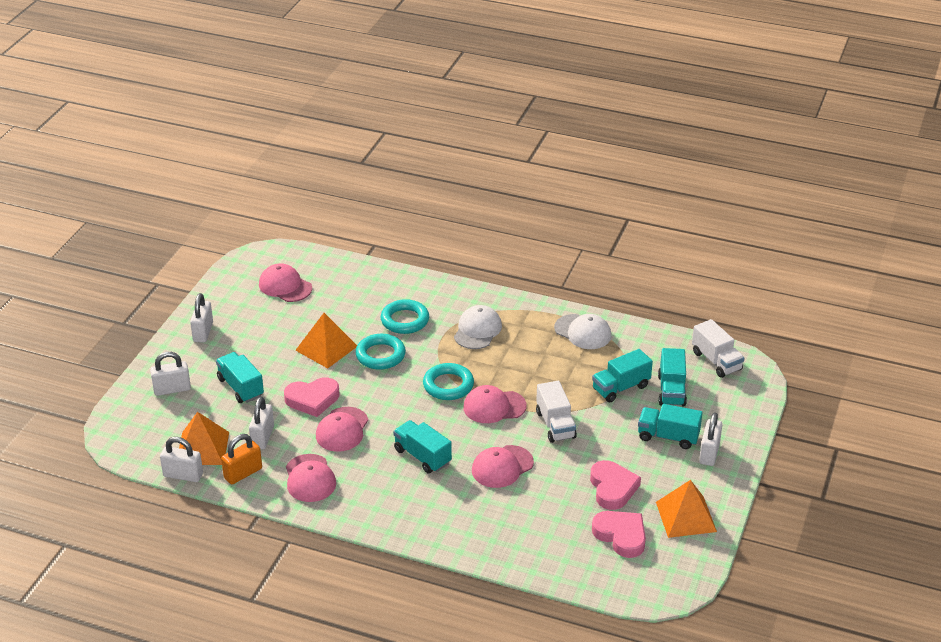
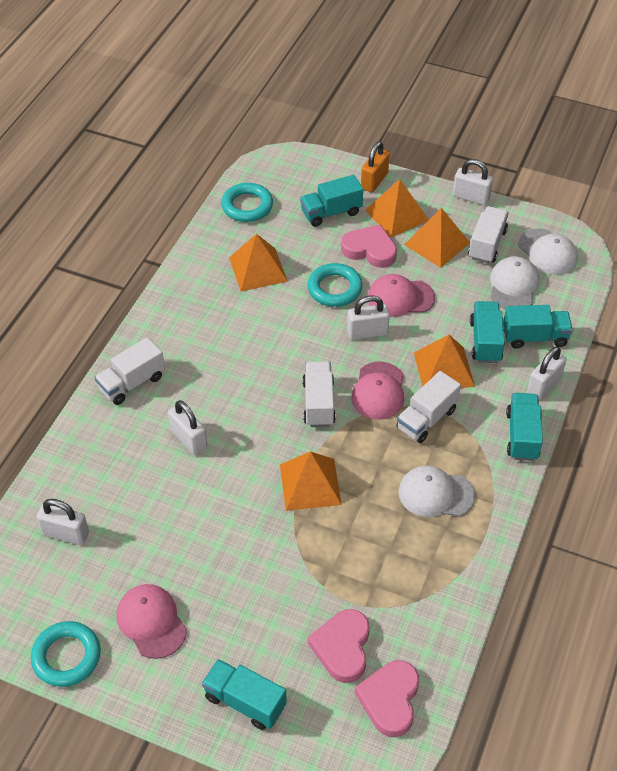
orange pyramid: [179,412,229,465] [295,313,357,368] [656,480,717,538] = 3 -> [229,234,288,291] [280,451,342,511] [365,179,429,238] [404,208,470,268] [414,335,475,388] = 5
pink cap: [259,264,312,302] [286,454,336,502] [316,407,368,452] [463,385,527,423] [472,445,534,488] = 5 -> [116,584,187,659] [351,362,404,420] [368,274,435,317] = 3
white cap: [454,305,502,349] [554,314,612,349] = 2 -> [399,466,476,517] [490,256,539,309] [518,228,578,275] = 3
white truck: [536,381,577,443] [692,319,744,378] = 2 -> [95,337,165,405] [302,361,336,427] [396,371,461,443] [468,206,509,263] = 4

